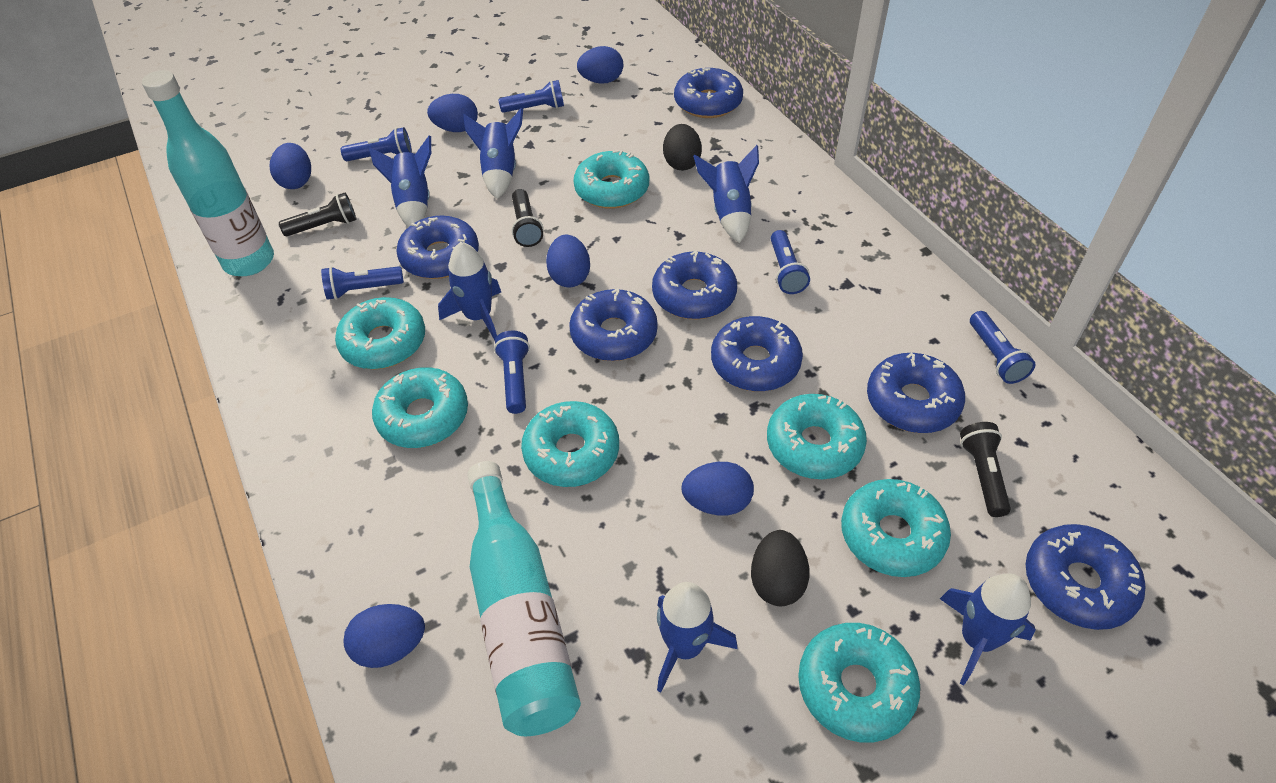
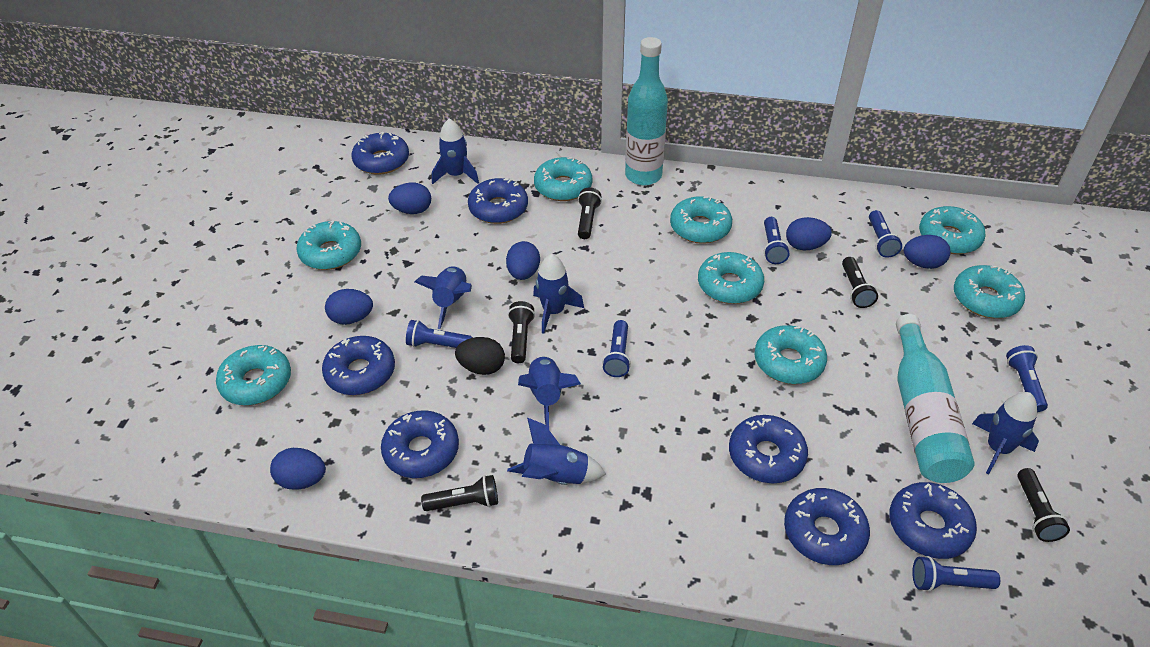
black egg: [663,124,702,170] [751,530,809,606] = 2 -> [455,337,505,375] = 1
black flashlight: [279,193,357,236] [512,189,543,247] [960,422,1011,517] = 3 -> [421,475,498,511] [508,301,535,363] [578,187,602,239] [842,257,878,308] [1017,468,1070,542] = 5
turquoise donut: [335,297,425,369] [372,367,468,448] [521,401,619,487] [573,150,649,209] [767,394,867,479] [798,623,920,742] [841,479,951,577] = 7 -> [216,345,291,406] [296,220,361,270] [534,157,592,201] [670,196,732,244] [698,252,764,304] [754,325,827,384] [919,206,986,254] [954,265,1025,318] = 8

